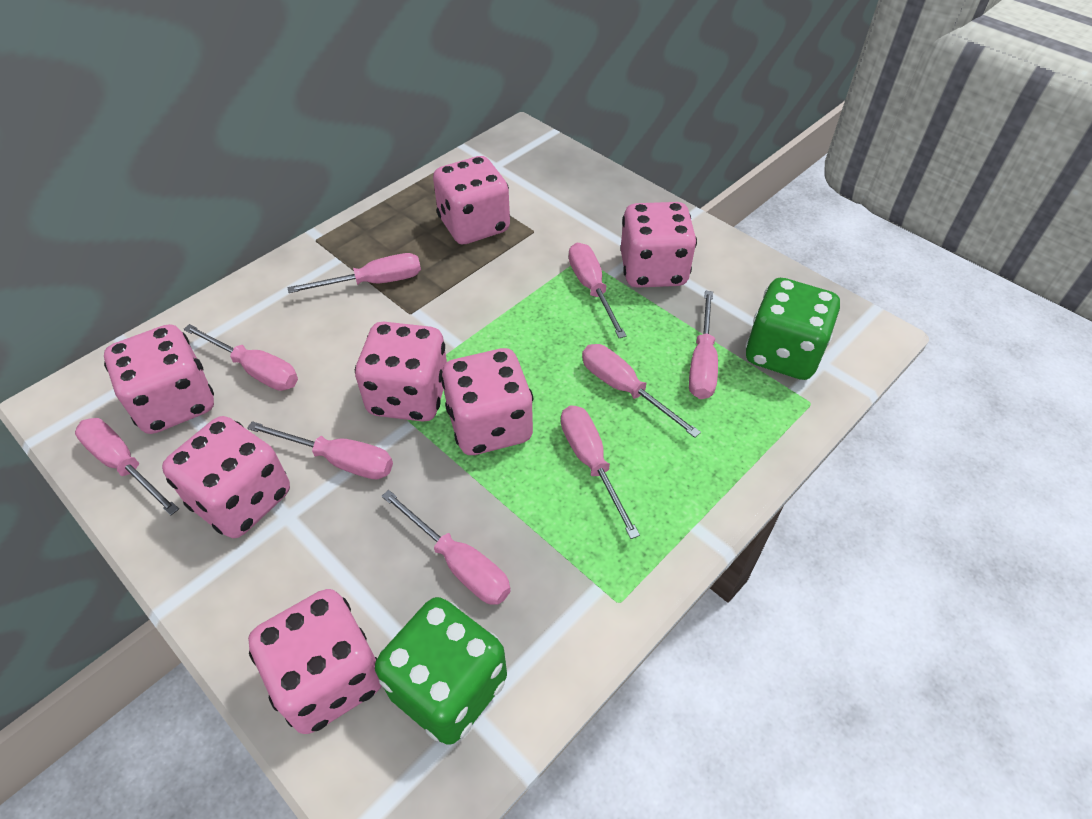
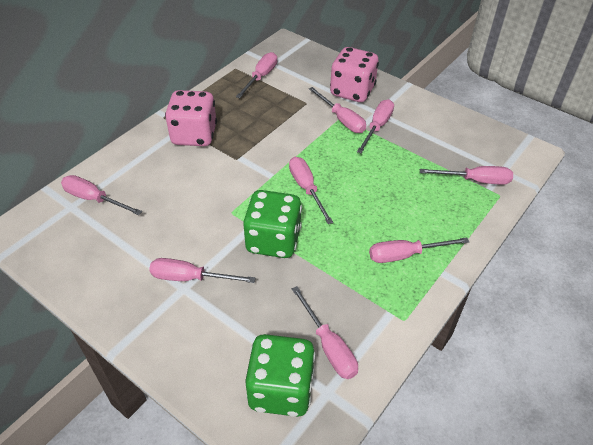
pink dice: [104,324,214,434] [162,416,290,538] [248,589,382,734] [355,322,447,422] [433,156,510,244] [441,348,533,455] [621,202,697,288] = 7 -> [165,90,217,146] [330,47,379,102] = 2

